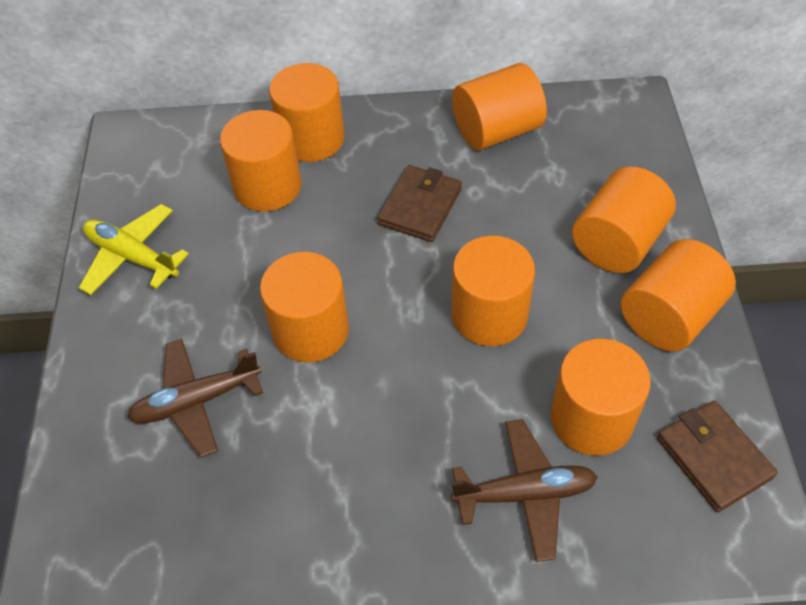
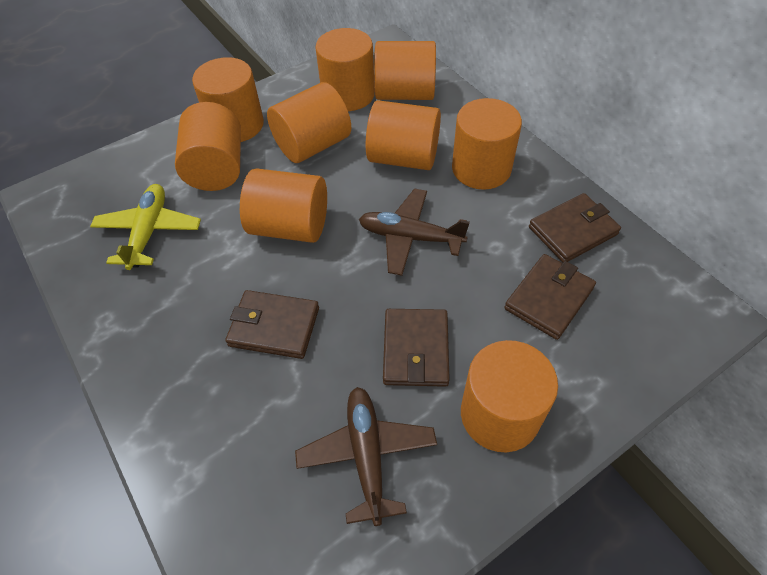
brown wallet: [377,165,462,242] [657,400,778,512] = 2 -> [225,290,319,359] [383,309,450,387] [504,254,596,340] [529,193,621,263] = 4
orange cylinder: [220,110,301,212] [260,252,349,362] [269,63,345,162] [452,63,547,150] [452,236,535,346] [551,339,651,456] [572,166,676,273] [621,239,736,352] = 8 -> [175,102,241,191] [192,57,264,142] [240,168,327,243] [267,82,351,163] [315,28,375,111] [366,100,441,170] [374,41,436,100] [452,98,522,190] [461,340,558,452] = 9

